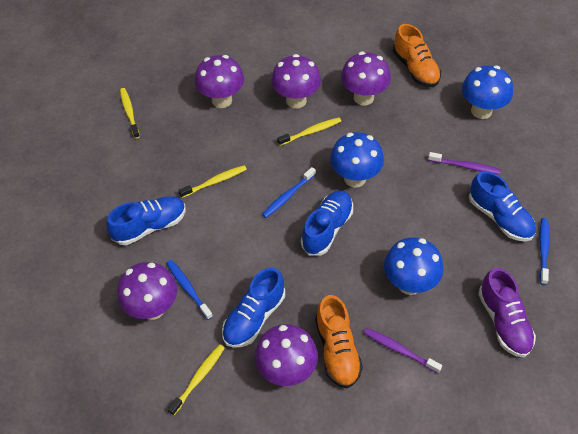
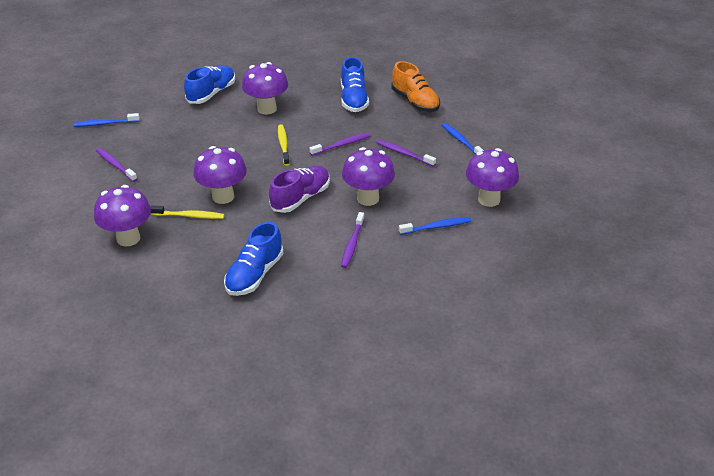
blue mushroom: [330,132,384,188] [384,237,444,295] [462,65,513,119] = 3 -> none = 0
blue shoe: [106,196,186,245] [222,267,285,348] [301,191,353,255] [469,171,536,242] = 4 -> [184,65,235,104] [224,222,284,296] [341,57,369,112] = 3
orange shoe: [315,295,363,388] [393,24,441,87] = 2 -> [391,61,440,112] = 1
purple toothbrush: [364,328,442,373] [428,152,501,174] = 2 -> [96,148,137,182] [310,133,371,156] [341,212,365,268] [376,140,436,166] = 4
yellow toothbrush: [120,88,140,139] [168,344,225,415] [178,165,247,198] [277,117,341,146] = 4 -> [151,205,225,219] [278,125,290,166] = 2

